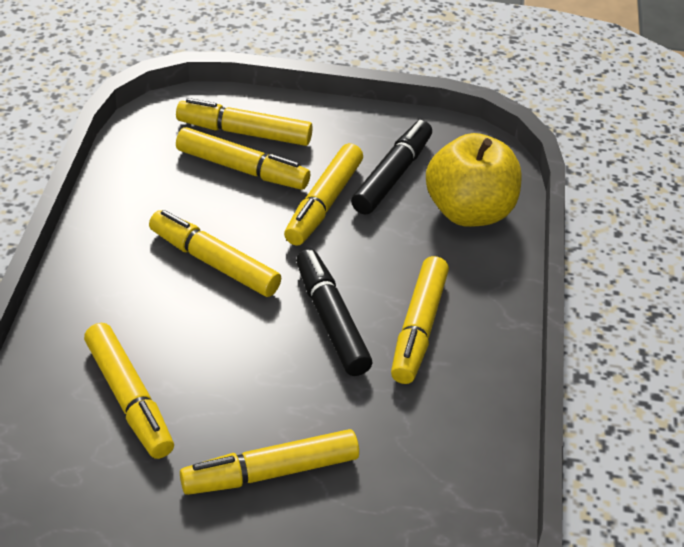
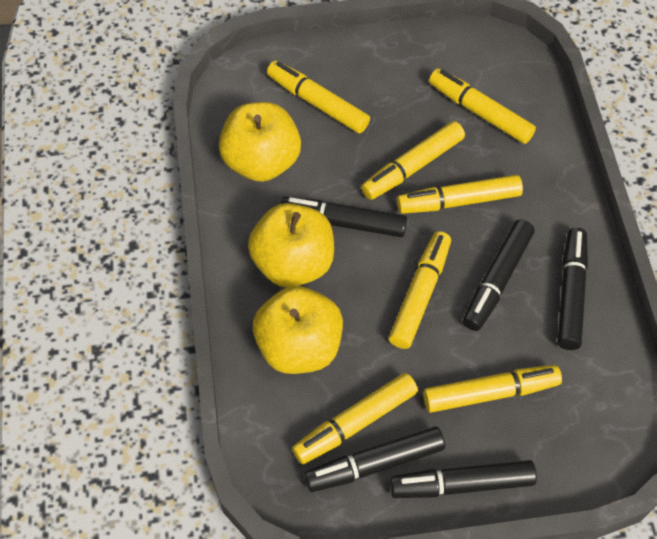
black marker: [296,249,372,376] [351,120,432,215] = 2 -> [280,197,407,237] [304,426,445,492] [390,460,537,498] [463,219,535,331] [558,228,588,350] = 5
yellow apple: [426,133,522,227] = 1 -> [219,102,301,182] [248,203,334,287] [253,286,343,374] = 3

